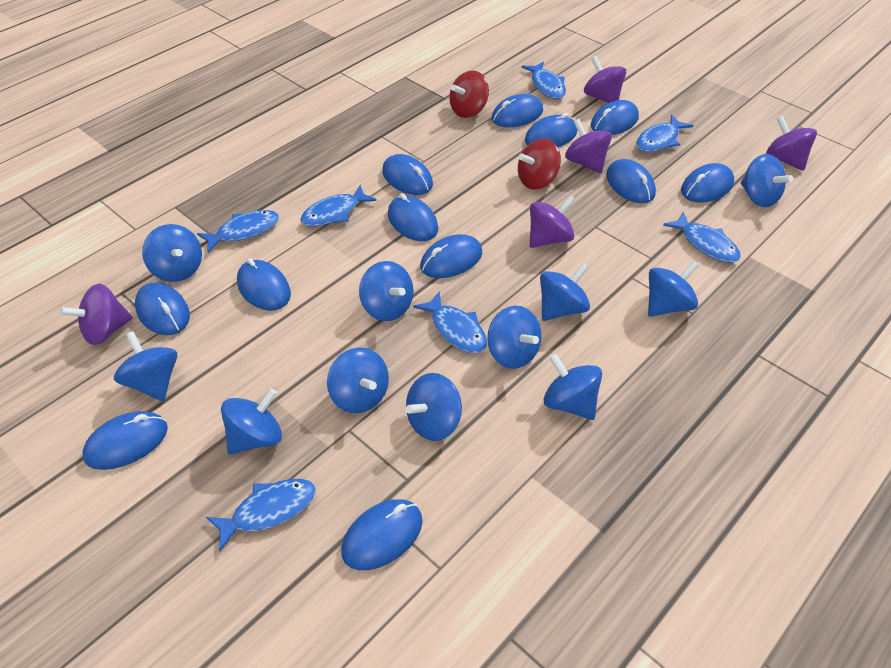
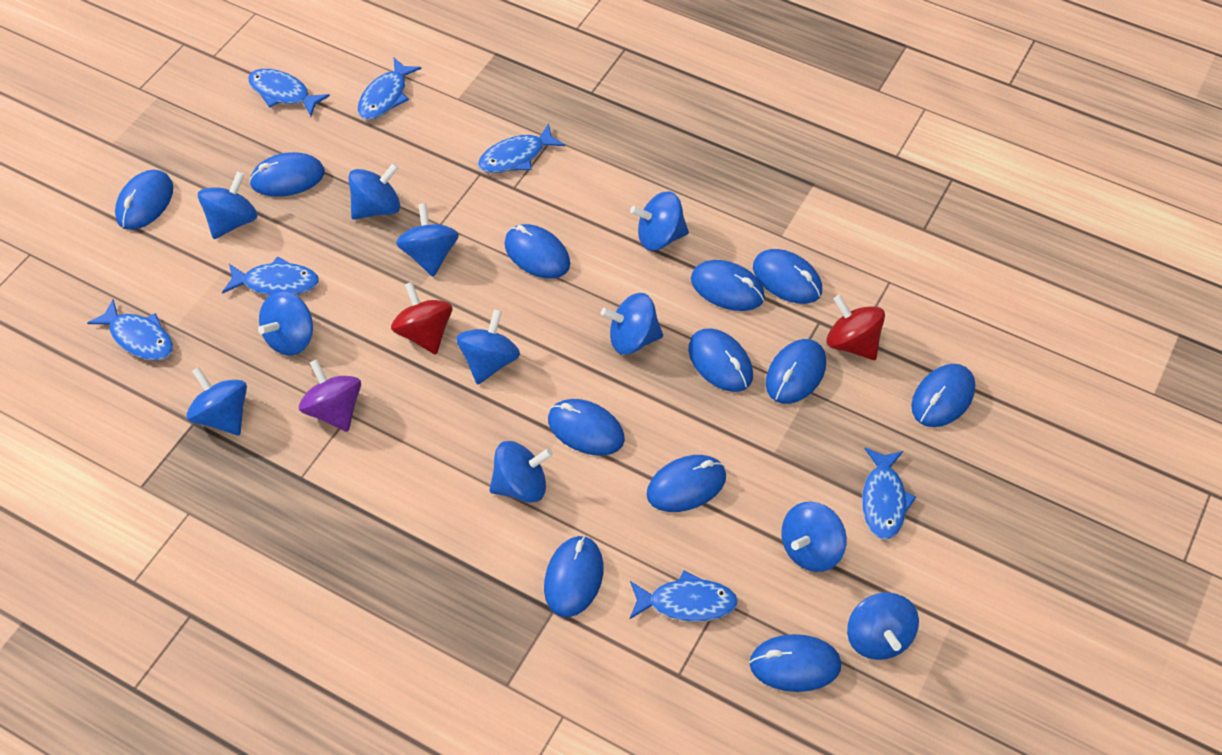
purple spinning top: [60,284,133,345] [530,195,576,248] [565,119,612,174] [584,56,626,103] [766,116,817,171] = 5 -> [299,359,361,432] = 1

